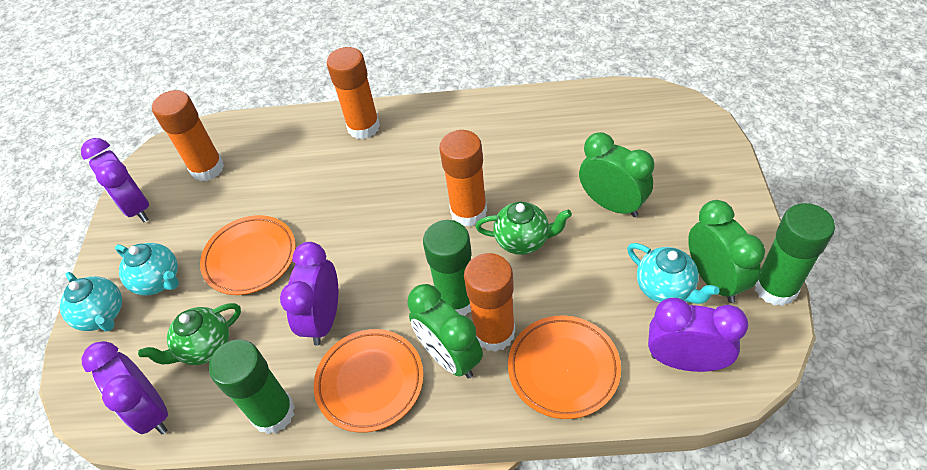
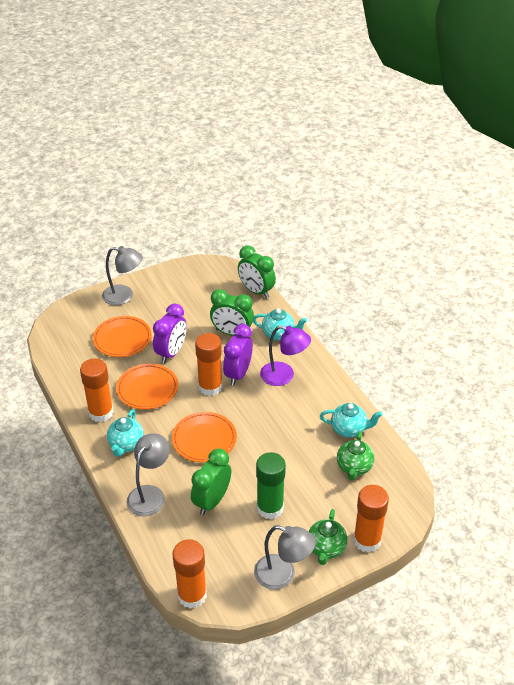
green glue stick: [209,340,295,434] [423,220,471,316] [755,203,835,306] = 3 -> [256,452,286,519] = 1
grey lamp: none = 0 -> [102,246,143,305] [127,433,170,516] [254,525,316,590] = 3
purple clock: [81,138,149,222] [82,341,168,435] [280,242,338,346] [648,298,748,372] = 4 -> [153,303,187,363] [223,324,253,386] = 2
purple lamp: none = 0 -> [260,325,311,386] = 1

